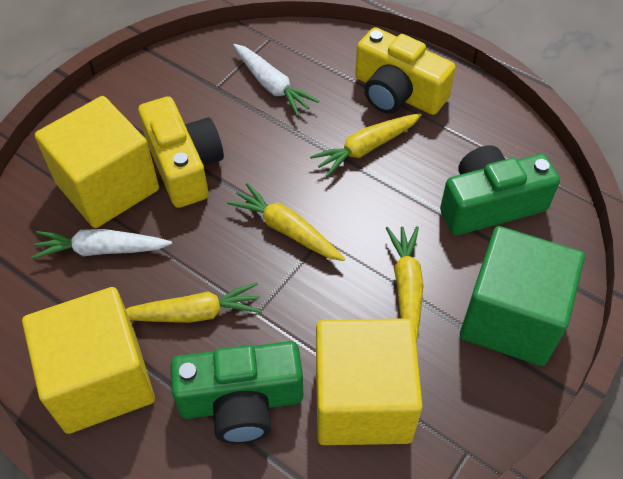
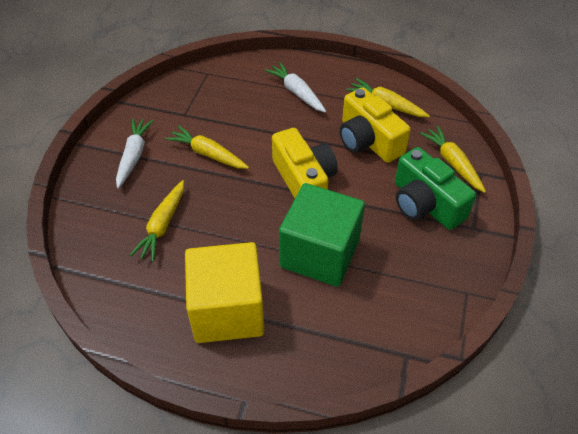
green camera: [170,341,303,444] [440,145,560,235] = 2 -> [395,147,476,230] = 1
yellow cube: [22,287,155,434] [35,96,159,228] [316,318,423,445] = 3 -> [185,242,265,343] = 1

